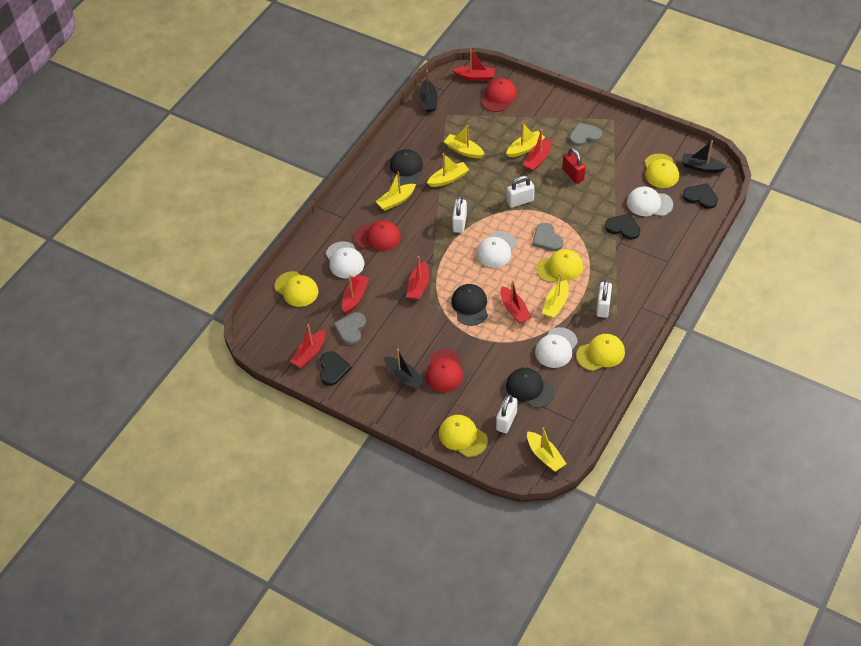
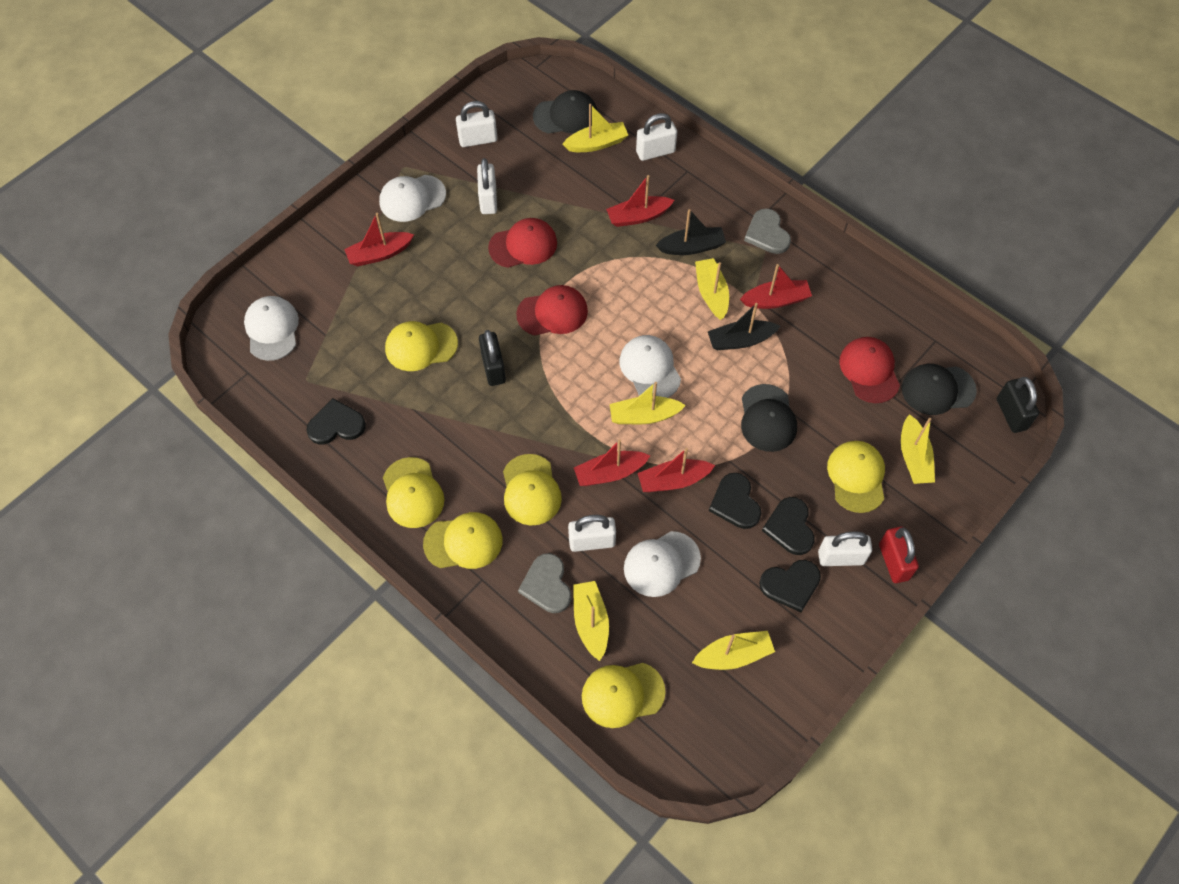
black boat: [384,349,425,390] [420,70,437,112] [681,141,727,173] = 3 -> [656,209,726,255] [708,303,780,350] = 2
black heart: [320,351,352,386] [605,213,640,240] [683,183,718,209] = 3 -> [306,398,366,445] [709,473,761,529] [759,560,821,612] [762,497,815,555] = 4
black padlock: none = 0 -> [479,330,506,386] [997,377,1039,433] = 2
grey heart: [334,312,366,345] [532,223,563,251] [569,122,602,146] = 3 -> [518,553,571,613] [744,208,791,254] = 2
red boat: [290,324,325,368] [342,274,369,314] [407,256,429,300] [453,49,495,81] [500,280,531,324] [523,129,551,171] = 6 -> [344,213,414,266] [574,439,650,486] [606,175,674,227] [638,448,715,492] [740,264,812,309] = 5
white padlock: [452,195,467,233] [496,394,518,433] [507,175,535,208] [596,279,612,318] = 4 -> [456,101,497,147] [477,158,497,214] [568,515,616,552] [636,113,677,161] [818,531,872,566] = 5
yellow cap: [275,271,319,307] [439,415,488,457] [536,249,583,283] [576,334,625,371] [645,153,679,188] = 5 -> [383,457,444,528] [385,321,458,371] [423,512,503,569] [503,454,562,525] [582,663,666,728] [827,441,885,513] = 6

